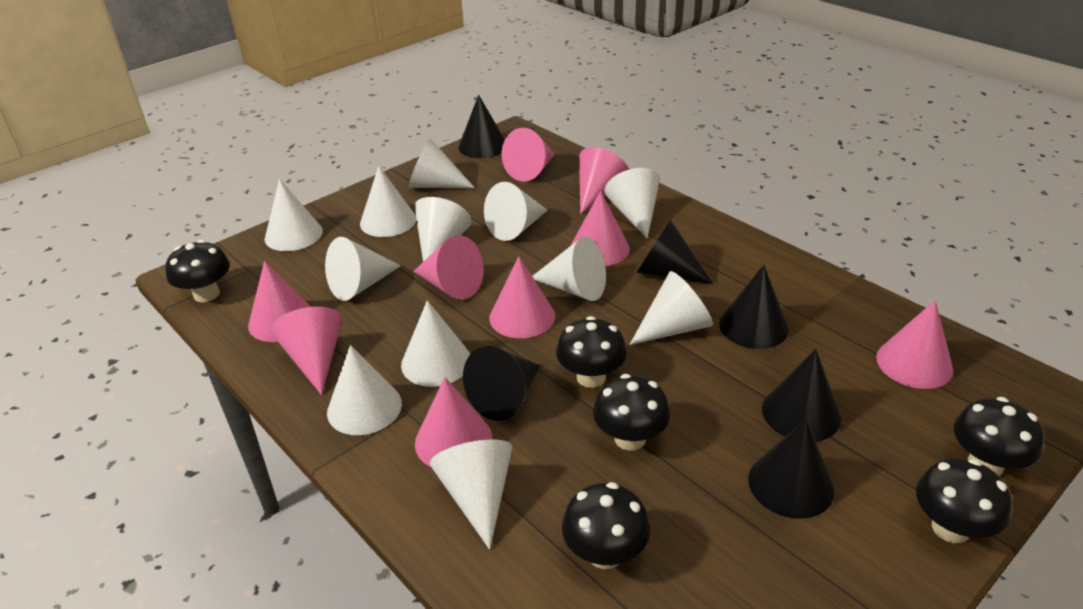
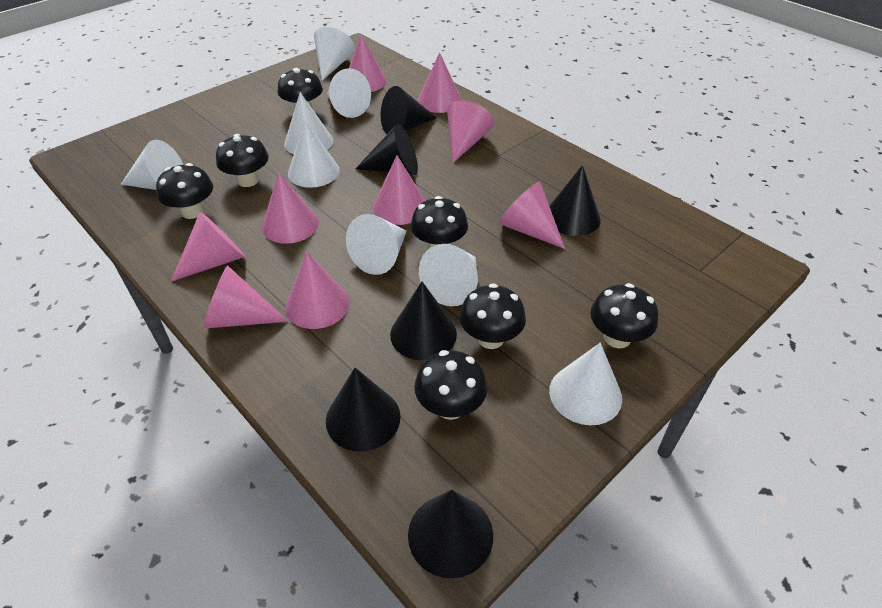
black mushroom: [165,240,230,302] [556,316,627,388] [562,482,650,569] [593,374,670,451] [916,458,1012,543] [954,397,1044,476] = 6 -> [156,163,213,219] [216,134,269,187] [278,68,323,110] [411,196,468,249] [414,350,488,420] [460,283,526,349] [590,283,658,348] = 7
white cone: [265,179,323,251] [325,237,401,301] [327,345,402,435] [360,166,416,237] [401,300,470,387] [409,138,475,188] [415,197,472,262] [429,439,513,549] [484,182,548,241] [532,236,606,301] [604,168,660,238] [629,271,713,345] = 12 -> [121,140,183,190] [284,92,333,154] [288,121,340,188] [314,27,355,81] [327,68,371,118] [346,214,407,275] [419,244,478,306] [549,343,622,425] = 8

